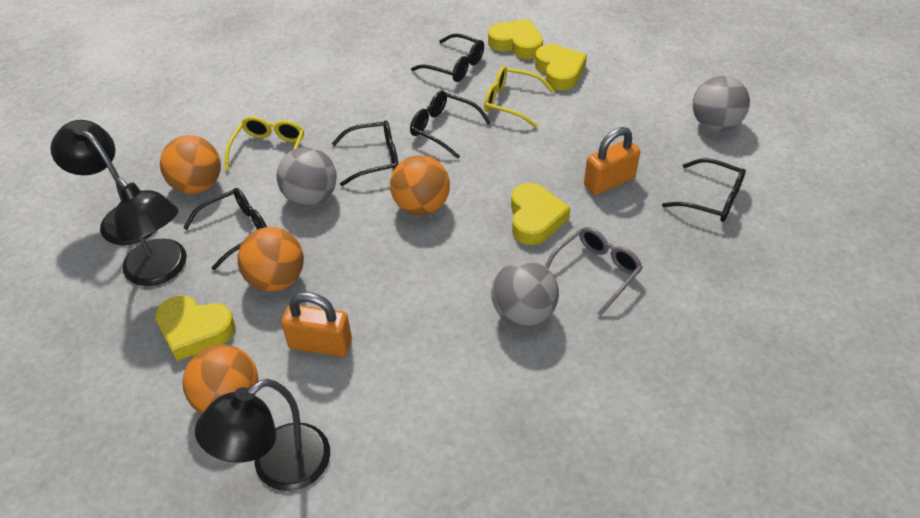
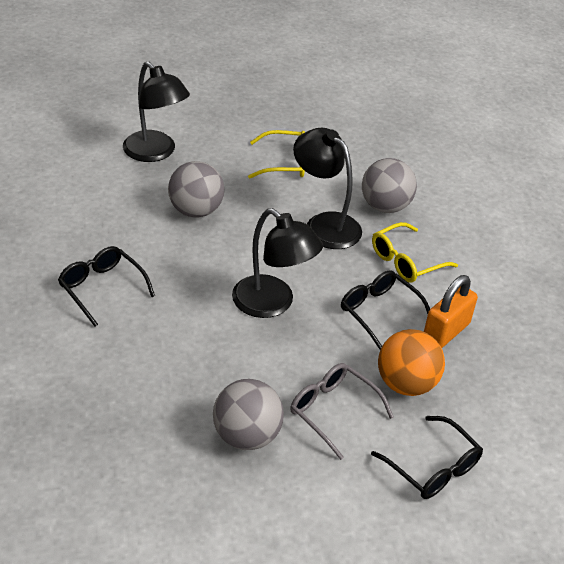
black glasses: [183,188,267,270] [332,120,398,186] [410,91,491,159] [411,33,484,82] [662,158,746,222] = 5 -> [58,246,155,327] [341,270,430,350] [371,416,483,499] = 3
orange ball: [160,135,221,194] [183,344,259,414] [237,227,304,292] [390,155,450,215] = 4 -> [378,329,445,396] = 1
orange padlock: [281,292,352,357] [584,127,640,195] = 2 -> [424,275,478,348] = 1
yellow heart: [155,296,236,361] [488,19,543,59] [511,183,570,245] [535,44,587,90] = 4 -> none = 0

